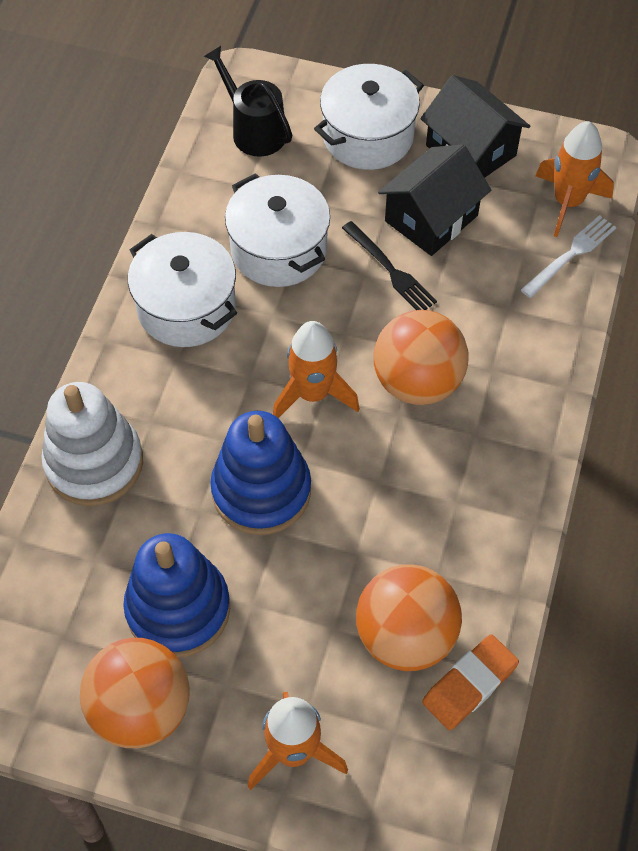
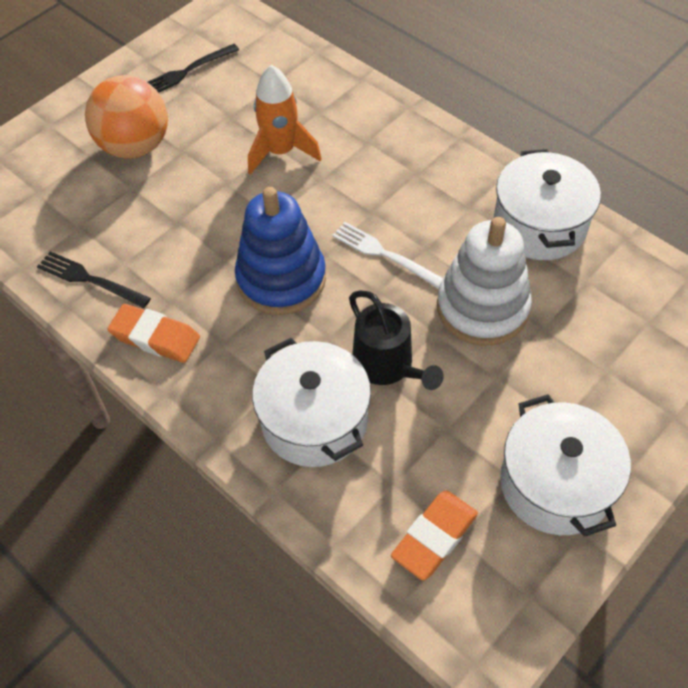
black fork: [342,221,437,310] = 1 -> [37,251,151,308] [148,44,239,93] = 2
black house: [378,144,491,256] [420,75,530,178] = 2 -> none = 0
blue stacking toy: [123,533,230,658] [210,411,311,535] = 2 -> [235,187,326,315] = 1
orange ball: [80,638,190,748] [356,564,462,671] [374,310,469,405] = 3 -> [85,75,168,159] = 1
orange eraser: [422,634,519,730] = 1 -> [108,304,200,363] [391,491,478,580] = 2
orange rocket: [248,692,348,790] [273,321,360,418] [536,121,614,237] = 3 -> [248,65,321,175] = 1

